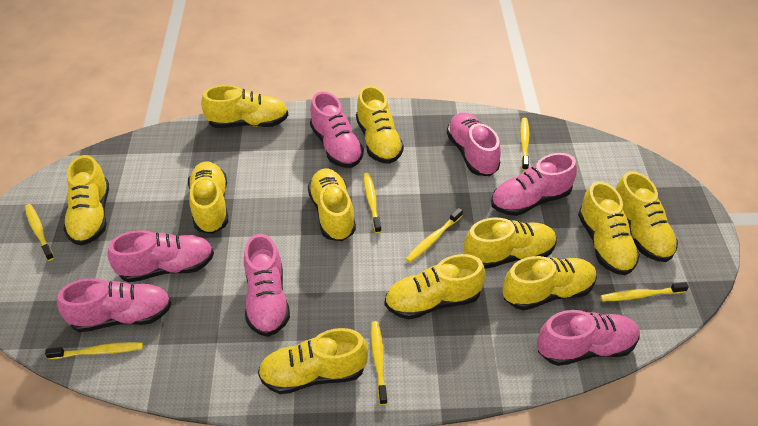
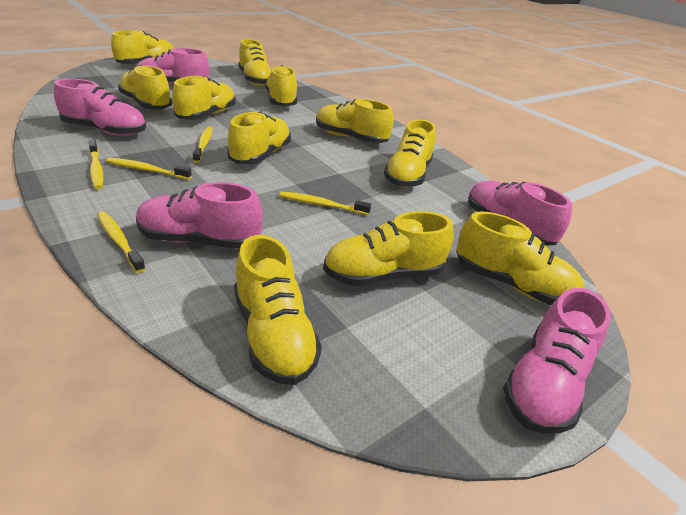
pink shoe: [57,278,171,332] [107,230,214,282] [244,234,290,337] [310,92,364,168] [447,112,501,176] [491,153,577,216] [537,310,640,366] = 7 -> [54,79,146,136] [136,182,263,249] [137,48,209,84] [468,181,572,246] [503,288,611,433] = 5
yellow toothbrush: [25,204,54,261] [45,342,143,359] [364,173,382,233] [371,321,388,405] [406,208,463,263] [520,118,529,171] [600,282,689,302] = 7 -> [89,140,103,189] [97,212,146,273] [106,158,192,180] [193,126,213,163] [279,191,371,215] = 5

